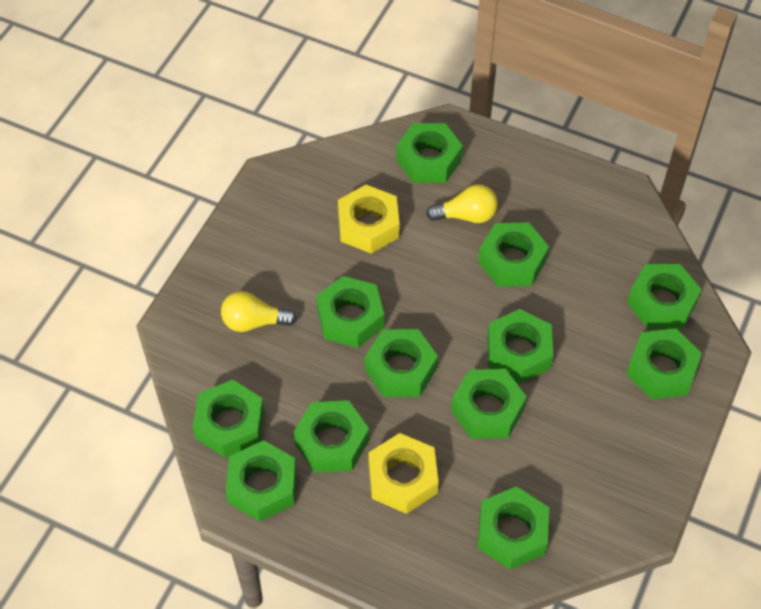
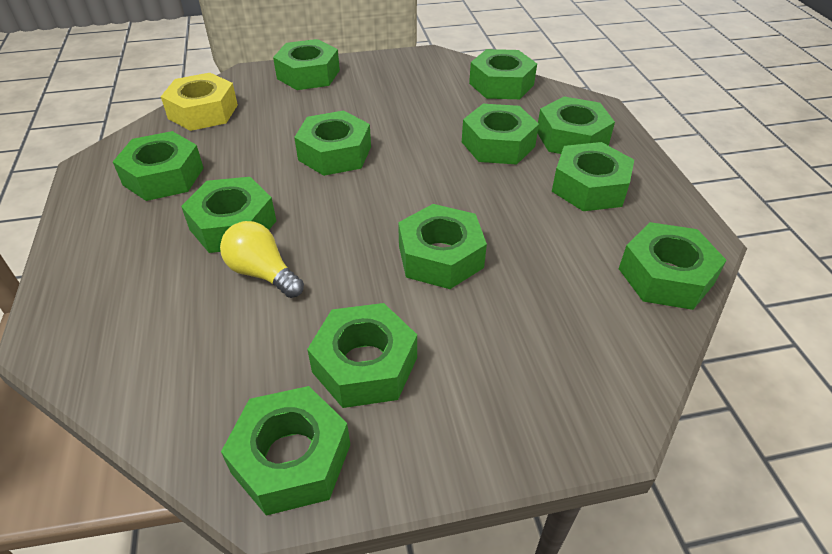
yellow light bulb: [221,291,297,332] [426,184,498,223] = 2 -> [220,221,304,298] = 1
yellow nut: [338,185,400,254] [369,433,439,514] = 2 -> [161,73,238,131] = 1

